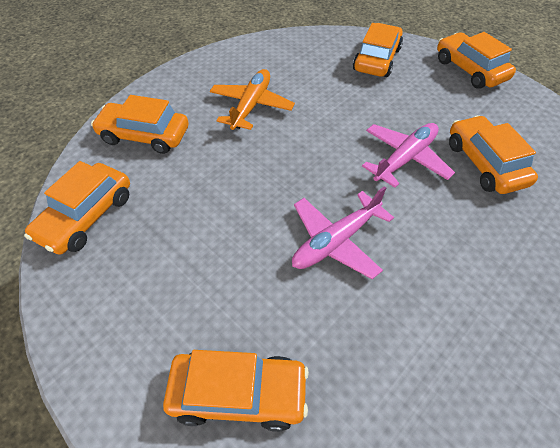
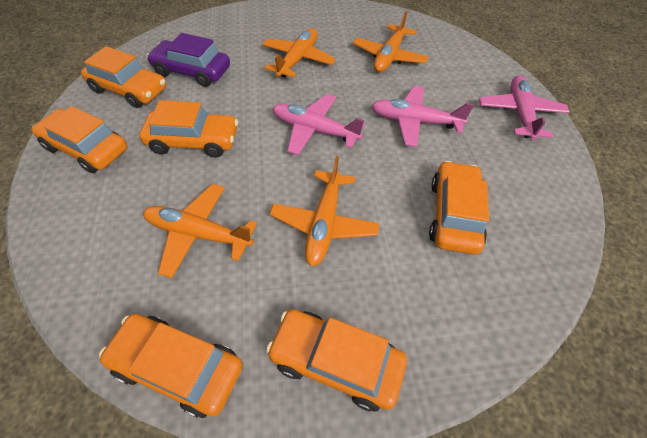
orange plane: [210,69,295,130] = 1 -> [143,184,257,278] [262,29,336,78] [269,156,380,267] [353,11,428,72] = 4
pink plane: [292,186,394,279] [362,123,455,188] = 2 -> [272,94,365,155] [371,86,474,147] [479,75,570,140] = 3
purple car: none = 0 -> [147,33,230,87] = 1

